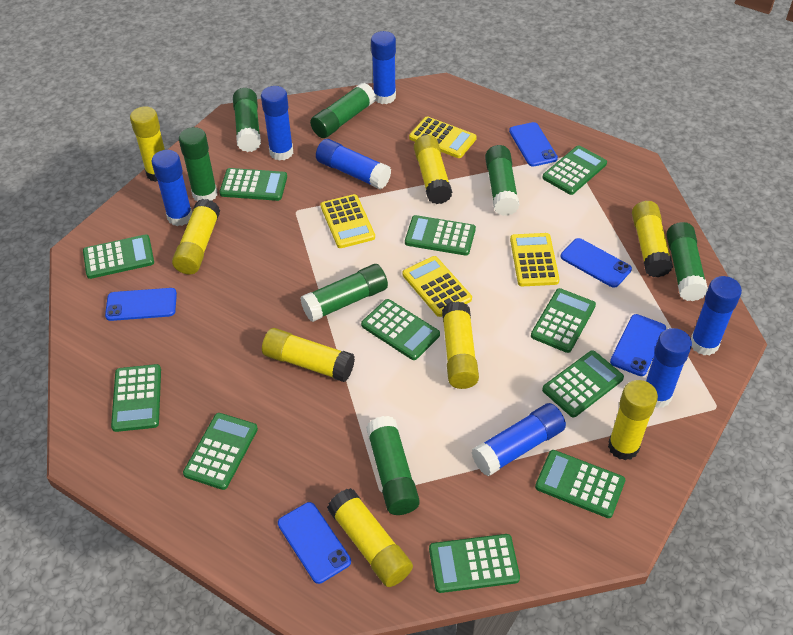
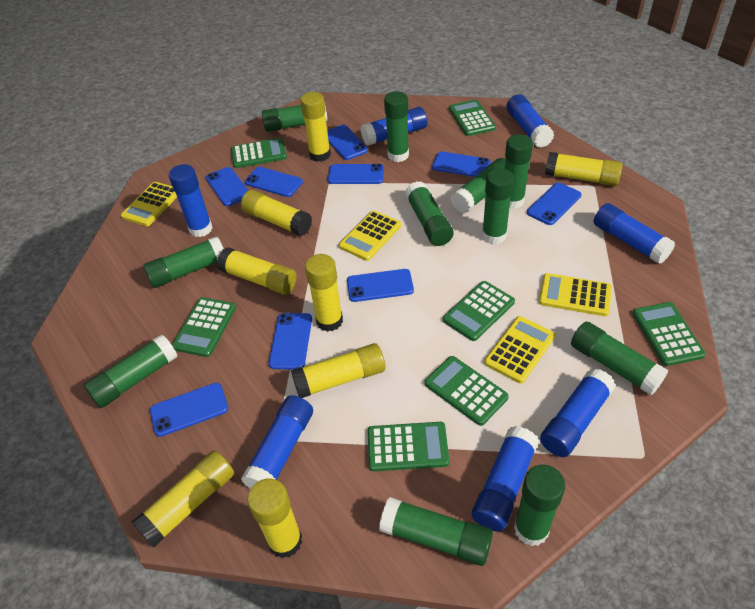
blue phone: [105,288,177,321] [278,502,351,584] [509,122,558,167] [561,238,632,288] [610,314,666,376] = 5 -> [150,383,228,437] [206,167,248,206] [245,167,303,197] [269,313,312,370] [327,125,368,160] [328,164,384,184] [347,269,414,302] [432,151,491,177] [527,183,582,225] = 9
green calculator: [83,234,154,279] [111,364,161,432] [183,413,258,490] [219,168,287,201] [361,299,440,360] [405,215,476,256] [429,534,520,593] [531,288,596,353] [535,450,625,518] [542,145,607,195] [542,350,624,417] = 11 -> [172,297,236,357] [231,138,287,168] [368,422,449,471] [425,356,509,426] [443,281,515,341] [449,100,496,136] [633,302,706,366] = 7
green glue stick: [179,127,217,202] [233,88,261,152] [300,264,388,322] [310,83,376,138] [366,416,420,515] [485,145,520,216] [666,222,708,301] = 7 -> [84,334,178,408] [143,236,224,288] [262,102,328,132] [379,497,493,566] [384,91,409,162] [405,181,453,246] [451,158,506,213] [482,168,514,244] [505,134,533,209] [514,464,565,546] [571,322,668,395] = 11

